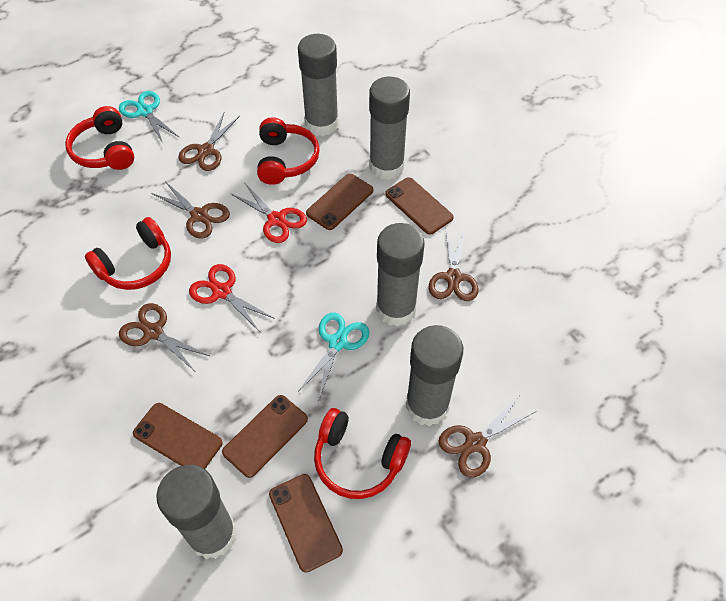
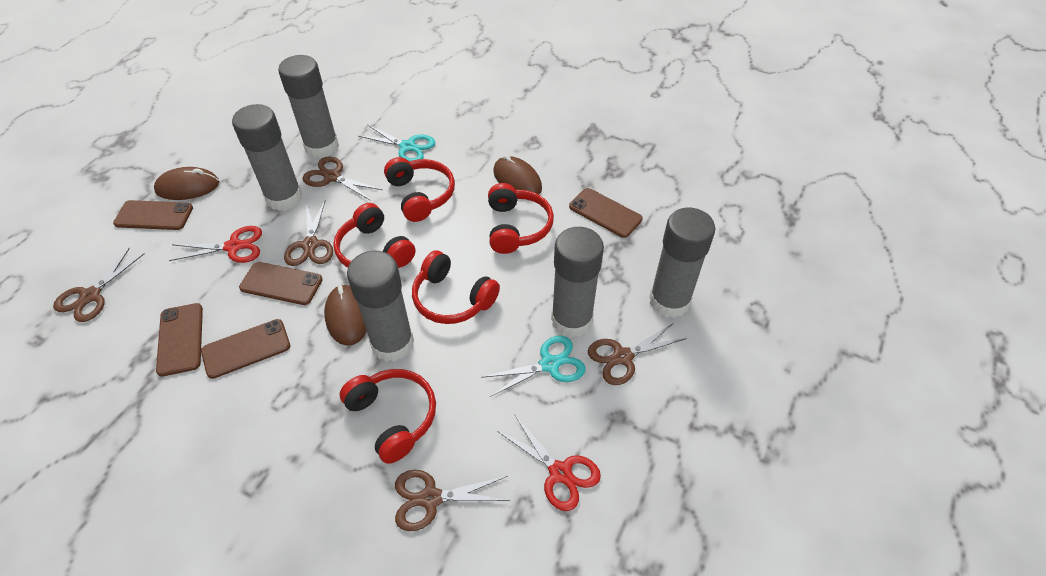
brown mouse: none = 0 -> [154,167,219,200] [324,285,367,346] [494,155,542,195] = 3
red headphones: [65,106,134,170] [85,217,171,290] [257,117,320,185] [314,408,411,499] = 4 -> [333,203,415,268] [340,369,436,464] [384,157,455,222] [412,250,500,324] [488,183,554,254] = 5

